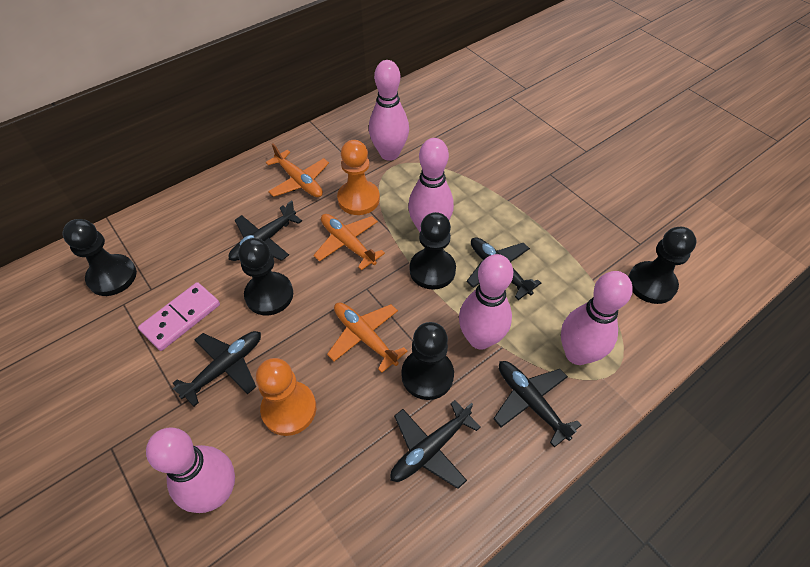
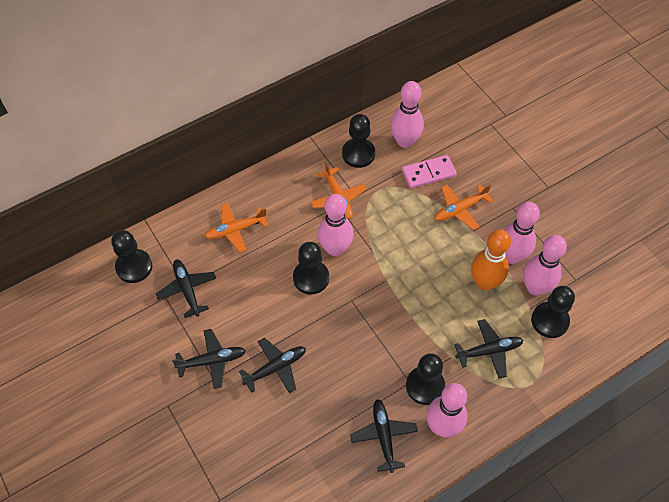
orange bowling pin: none = 0 -> [471,229,511,290] = 1
orange pawn: [256,358,316,436] [337,140,380,215] = 2 -> none = 0

